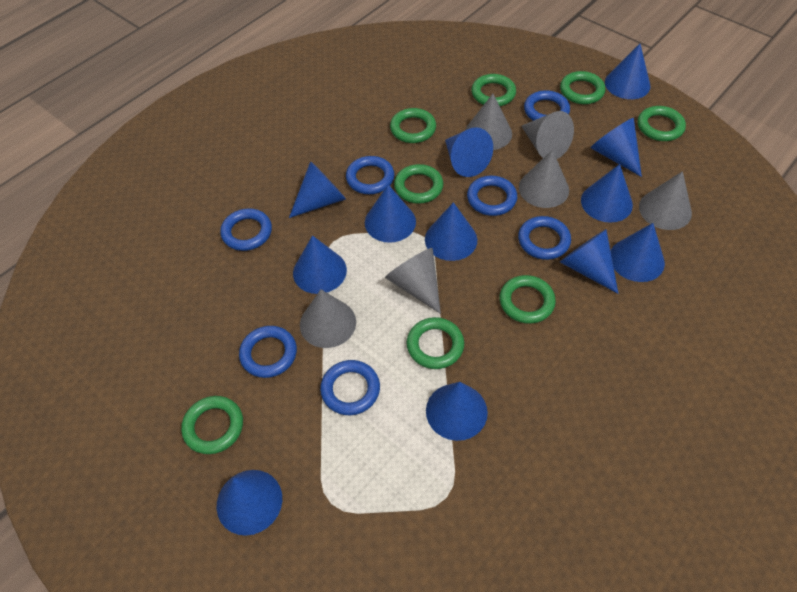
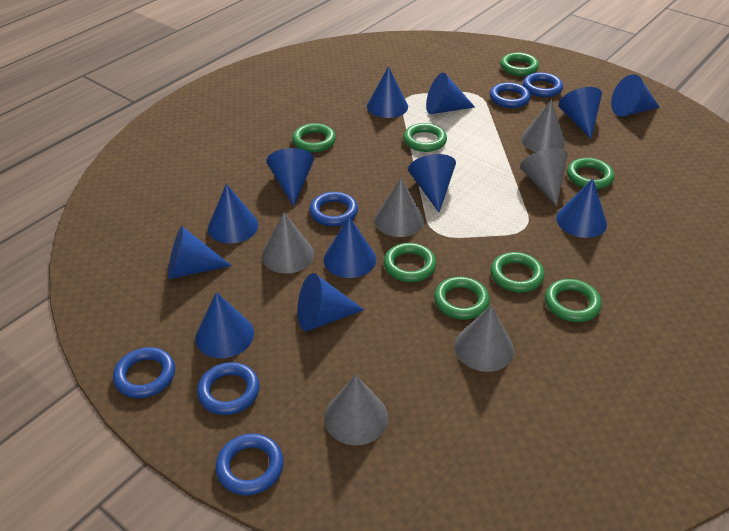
blue ring: [220,208,272,251] [239,326,297,378] [320,360,380,415] [346,156,395,194] [467,176,517,216] [518,216,571,260] [524,90,570,121] = 7 -> [113,347,175,398] [197,362,260,415] [216,433,283,495] [309,192,358,226] [490,82,531,108] [523,72,563,97] = 6

